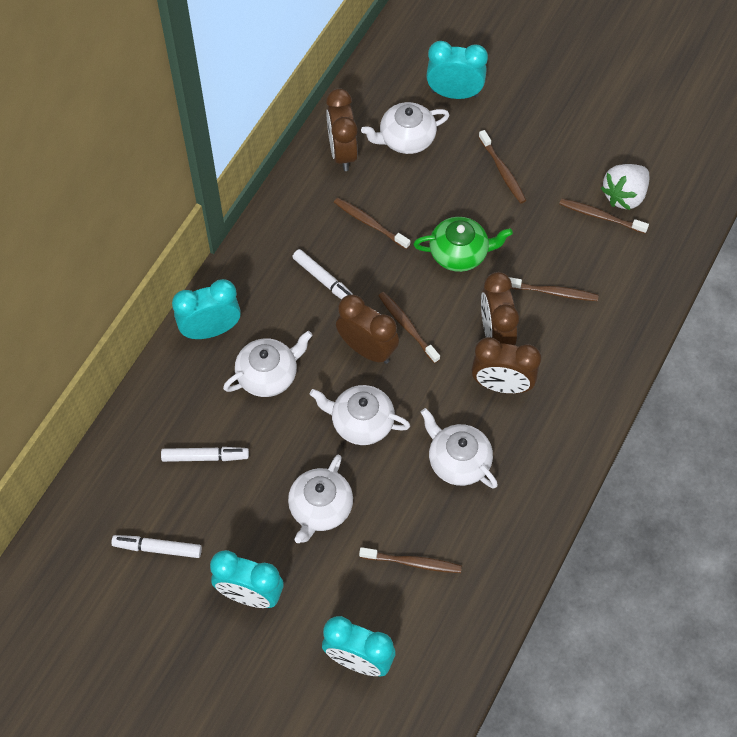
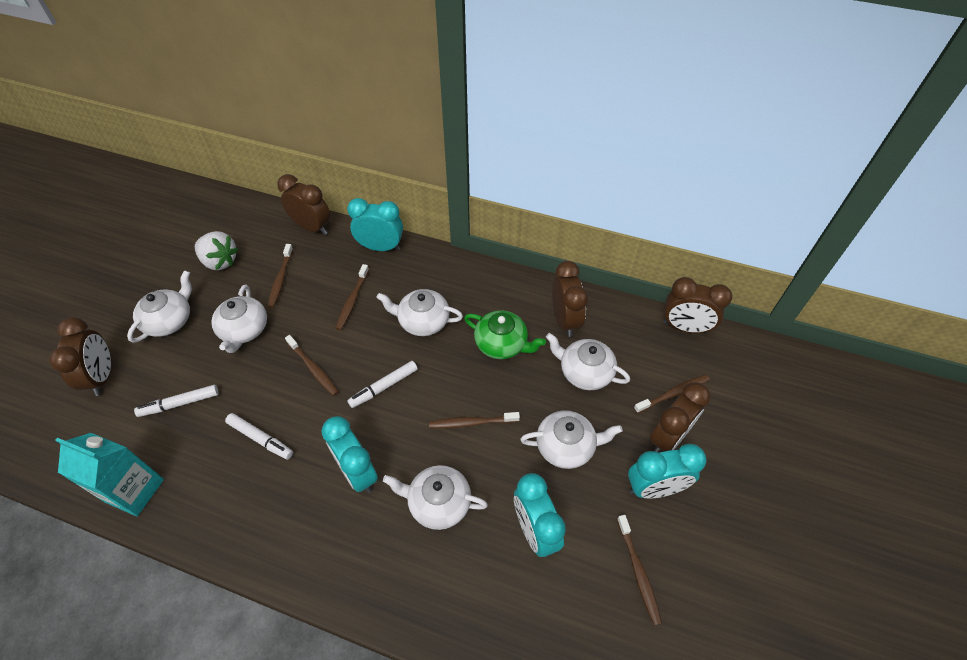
brown clock: [326,88,358,171] [336,295,399,364] [472,337,541,394] [481,272,519,345] = 4 -> [49,317,111,396] [277,174,330,235] [552,261,588,337] [649,382,710,452] [663,277,732,333] = 5
turquoise carton: none = 0 -> [55,433,164,516] = 1
white teapot: [223,331,313,397] [288,455,353,543] [310,385,410,445] [361,102,449,154] [421,408,498,488] = 5 -> [127,270,192,343] [212,284,267,353] [376,289,463,336] [383,465,488,530] [520,410,623,469] [546,333,630,390] = 6

